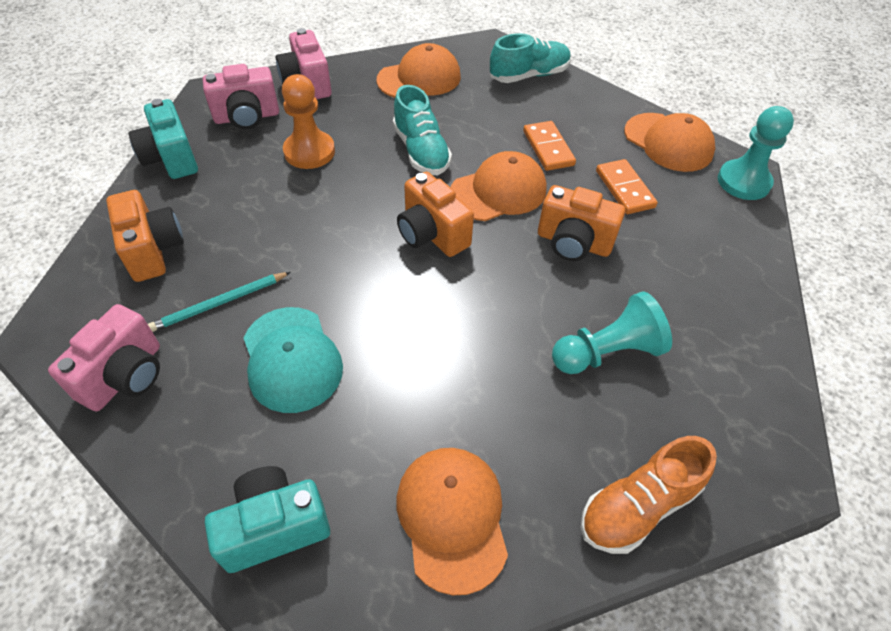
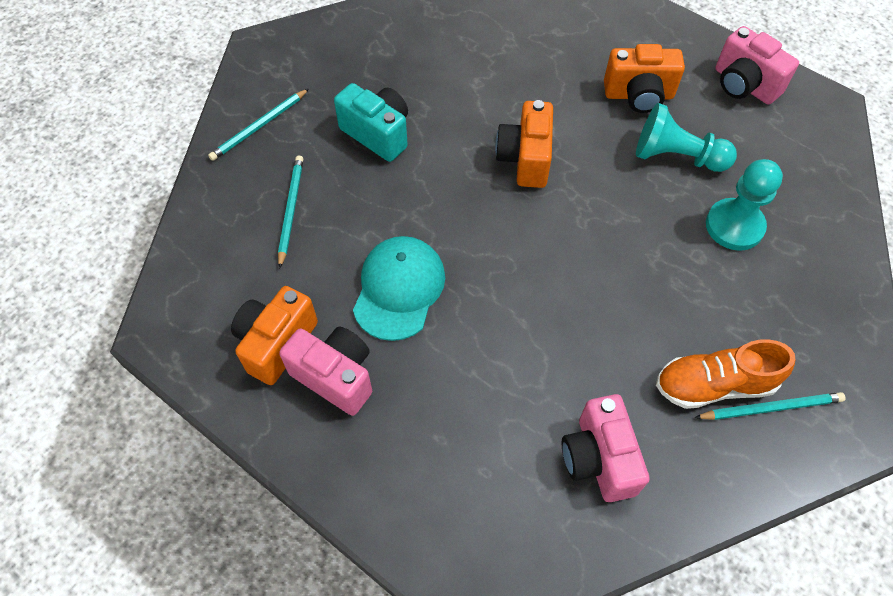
orange cap: [377,43,461,98] [396,448,508,595] [450,151,547,221] [624,113,715,172] = 4 -> none = 0
orange domino: [523,121,576,171] [596,159,658,214] = 2 -> none = 0
orange pawn: [282,74,335,169] = 1 -> none = 0
turquoise camera: [129,99,198,179] [205,466,330,573] = 2 -> [334,83,408,162] = 1
turquoise pencil: [148,272,291,332] = 1 -> [208,89,309,161] [278,155,303,269] [694,392,846,420] = 3
turquoise shoe: [393,85,452,175] [490,33,571,83] = 2 -> none = 0

